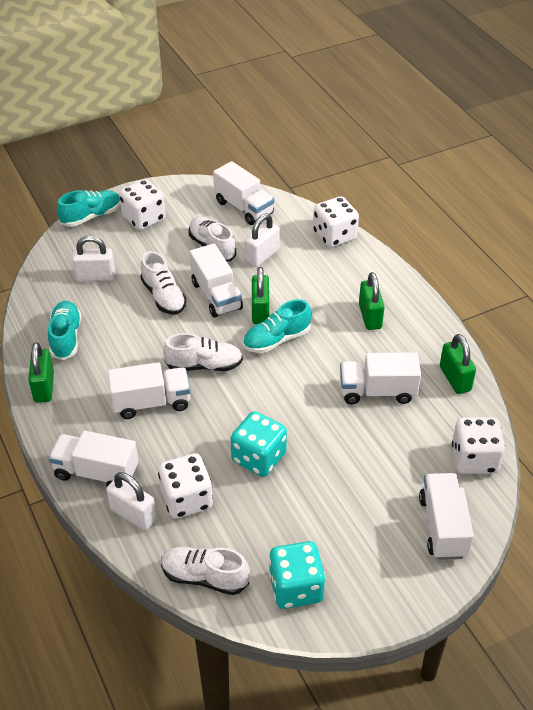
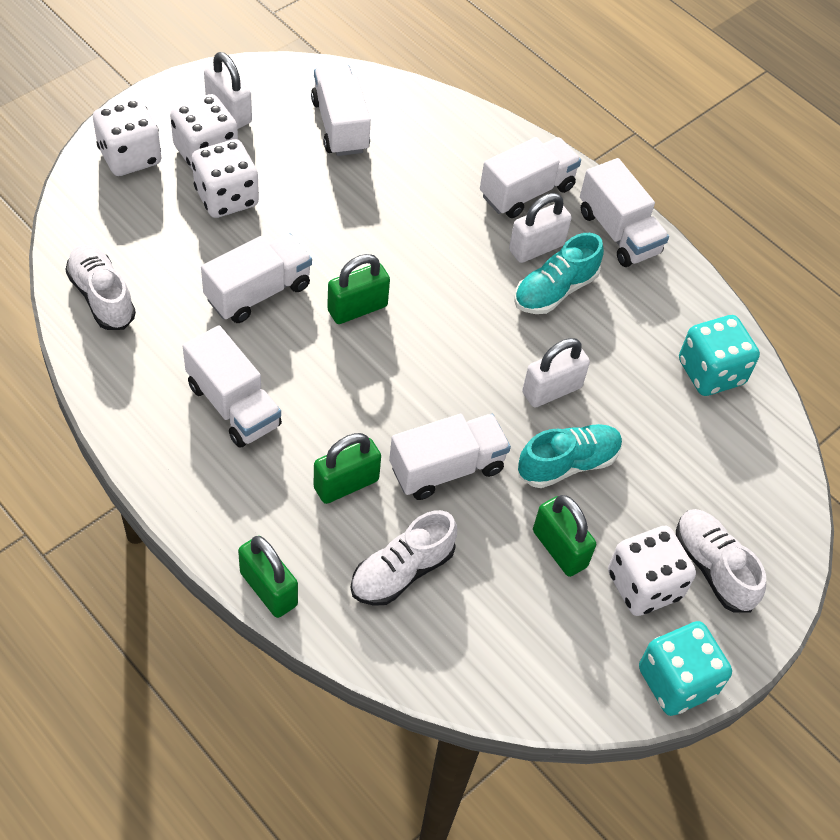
turquoise shoe: [48,301,81,360] [57,190,120,227] [243,299,311,353] = 3 -> [514,233,604,314] [518,424,622,488] = 2
white shoe: [140,251,187,315] [161,547,250,595] [163,333,243,371] [189,216,236,262] = 4 -> [65,245,136,330] [351,510,457,606] [676,509,766,613] = 3

